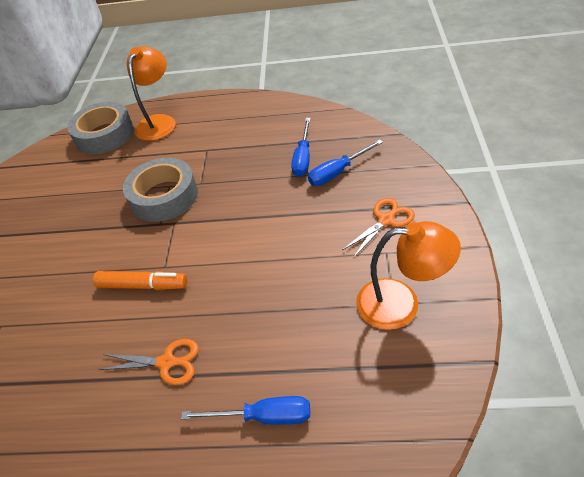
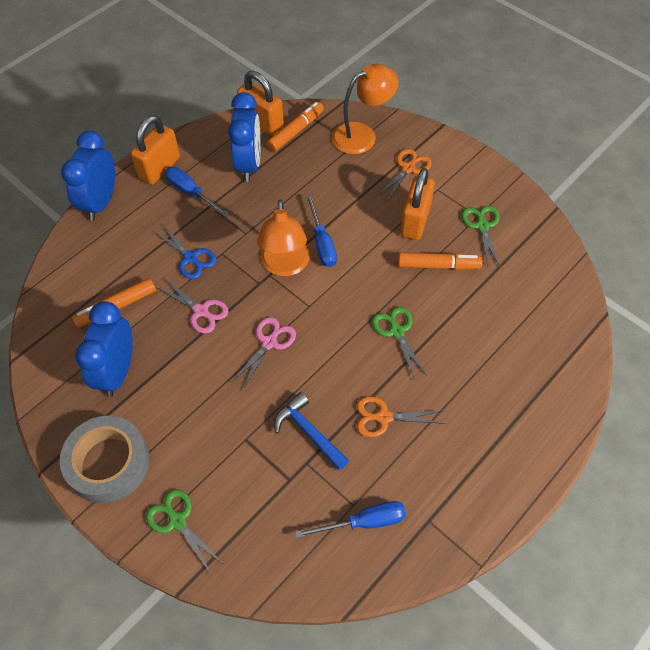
blue clock: none = 0 -> [61,131,115,221] [75,301,133,397] [228,92,261,182] = 3
blue hammer: none = 0 -> [274,392,349,470] = 1
blue scissors: none = 0 -> [153,225,217,279] = 1
green scissors: none = 0 -> [146,489,224,574] [372,307,427,380] [462,206,501,268] = 3
grey tape: [67,102,134,154] [123,158,198,222] = 2 -> [60,416,150,503] = 1
orange marker: [93,271,187,290] = 1 -> [72,278,156,328] [267,102,324,152] [398,252,483,270] = 3
orange padlock: none = 0 -> [130,115,180,185] [237,71,284,136] [400,168,435,240] = 3
pink scissors: none = 0 -> [156,279,229,334] [231,317,296,389] = 2

